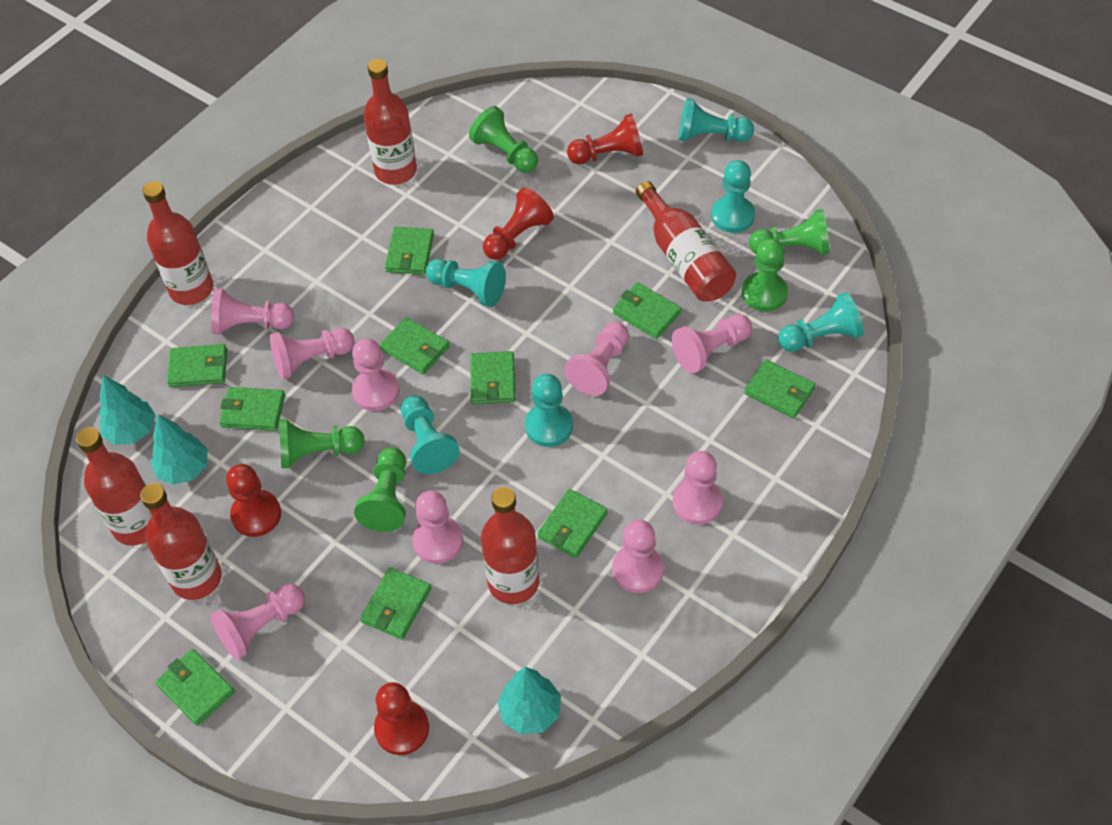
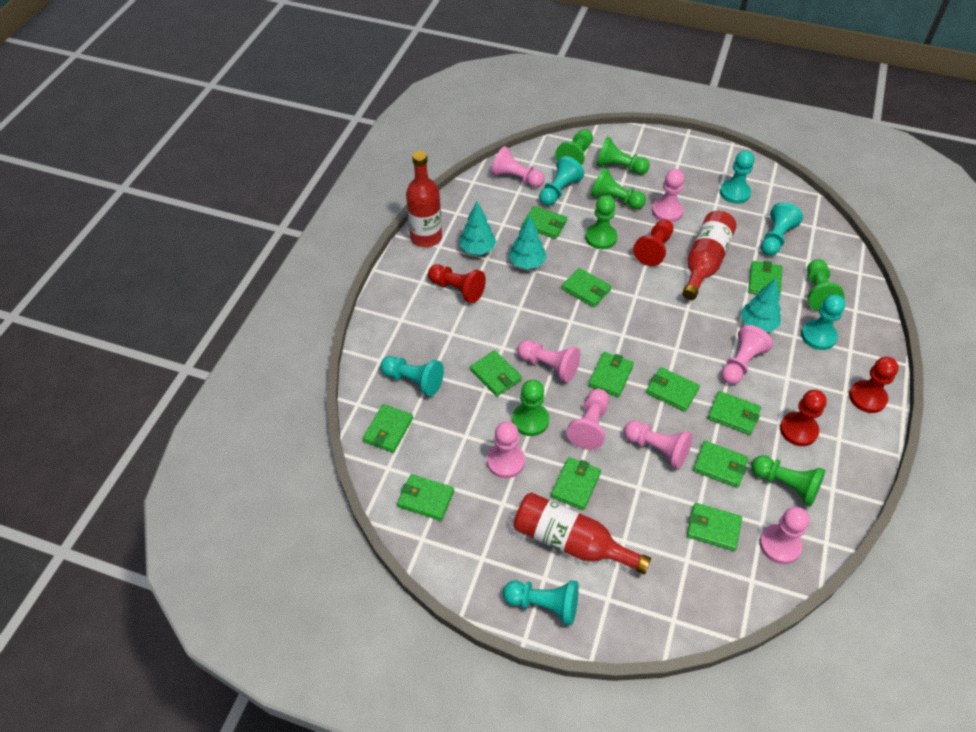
green pawn: [279,419,365,468] [354,447,406,532] [469,106,538,173] [742,238,788,311] [749,209,829,255] = 5 -> [512,380,549,436] [555,129,593,165] [585,195,617,249] [591,167,646,209] [596,137,650,175] [751,455,825,507] [807,259,845,311] = 7
green wallet: [155,649,235,726] [167,344,227,387] [219,387,285,431] [360,567,431,639] [380,317,449,374] [385,226,434,275] [470,351,515,404] [537,489,608,558] [613,282,681,339] [744,359,816,418] = 10 -> [363,404,413,453] [397,474,454,521] [470,350,522,397] [522,206,567,239] [551,457,601,510] [562,268,611,307] [588,352,634,397] [646,367,700,412] [687,503,742,551] [693,441,748,488] [708,391,761,435] [748,261,782,295] = 12
pink pawn: [211,288,294,335] [211,584,305,660] [270,328,354,379] [351,338,399,411] [412,490,463,564] [564,322,629,396] [612,520,664,593] [672,314,752,373] [672,451,723,525] = 9 -> [487,421,525,478] [491,146,544,188] [517,340,580,382] [566,389,609,450] [624,420,693,469] [652,169,684,223] [721,325,773,385] [760,507,810,564] = 8
red bottle: [76,427,152,546] [140,483,222,600] [142,181,213,305] [364,59,417,185] [481,487,539,604] [636,181,736,301] = 6 -> [406,151,442,247] [513,492,651,574] [682,211,737,300] = 3

